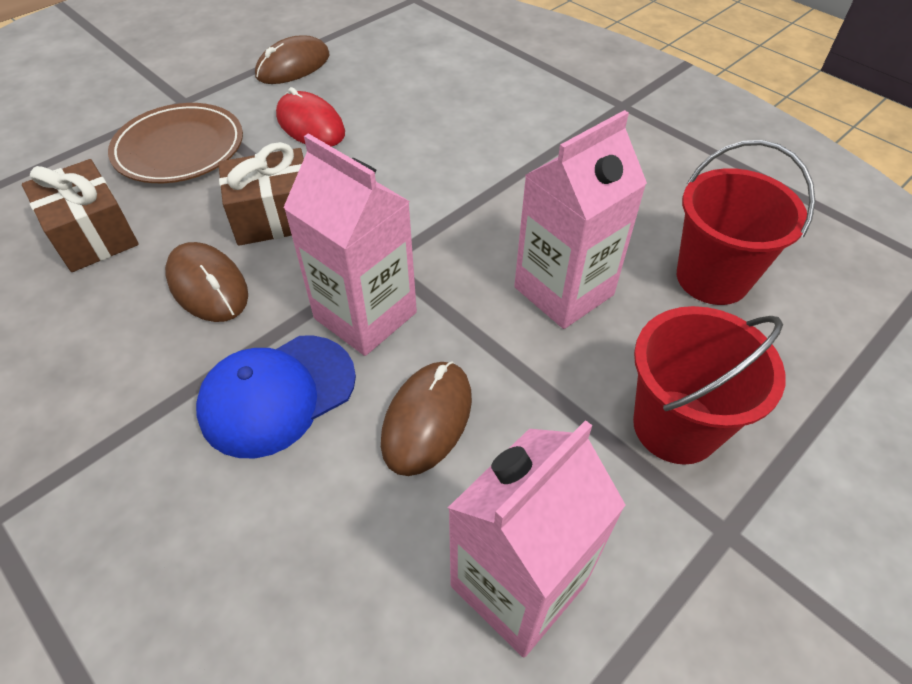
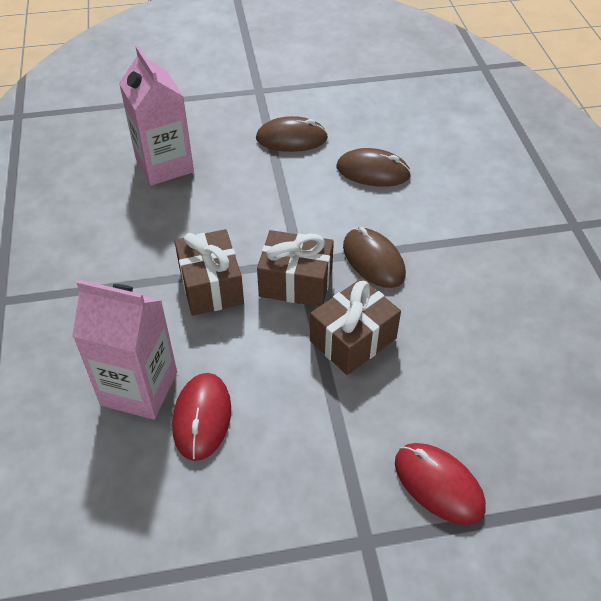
blue cap: [196,336,356,458] = 1 -> none = 0
brown gift: [22,159,139,272] [218,142,304,246] = 2 -> [174,229,244,316] [257,230,334,307] [310,278,401,375] = 3
brown plate: [108,103,243,183] = 1 -> none = 0
pink carton: [283,133,417,356] [448,420,626,657] [514,110,647,329] = 3 -> [72,279,177,420] [119,46,194,186] = 2
red bucket: [633,306,786,464] [677,140,815,305] = 2 -> none = 0
red mouse: [276,87,345,147] = 1 -> [172,373,231,461] [395,443,486,525] = 2

